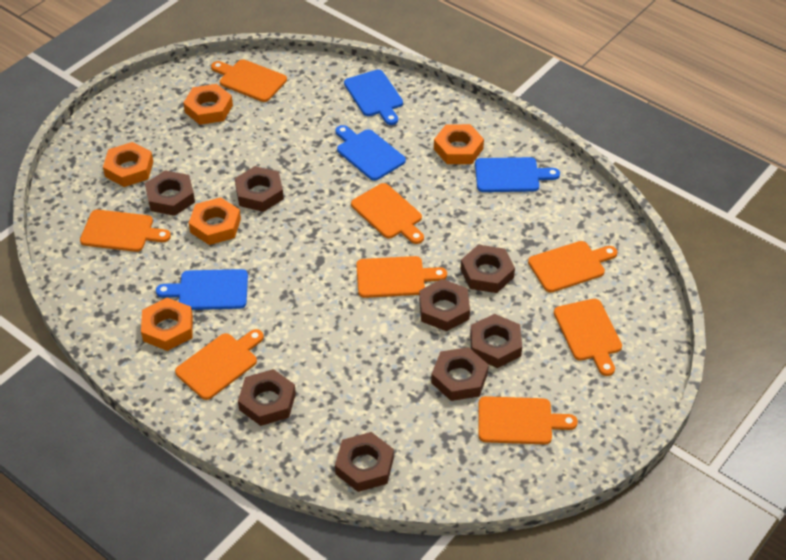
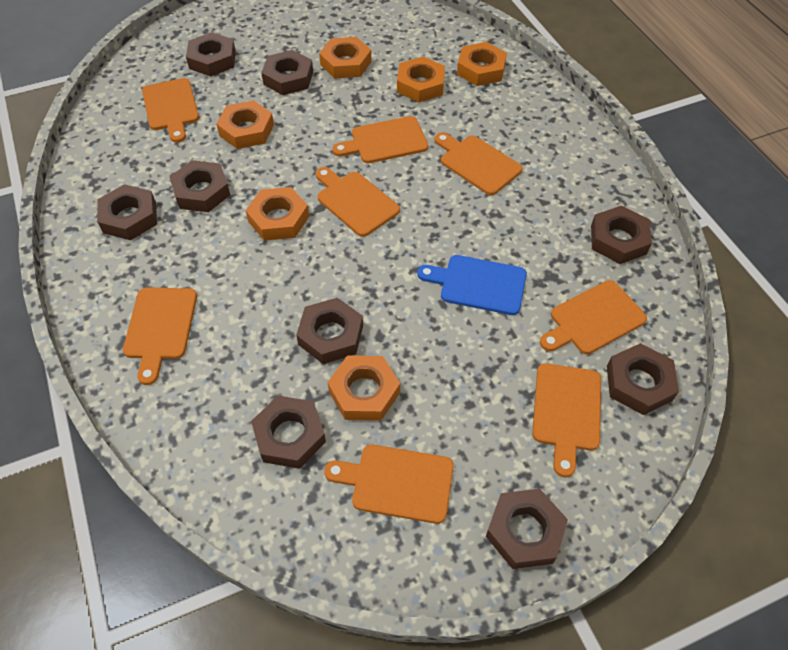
blue cutting board: [156,269,248,310] [335,125,406,181] [344,70,403,125] [475,157,560,192] = 4 -> [417,255,527,315] = 1
brown nut: [145,170,195,216] [235,166,284,212] [238,369,296,426] [335,432,394,492] [419,279,470,331] [431,347,489,401] [461,245,515,293] [470,314,522,368] = 8 -> [97,184,157,240] [170,160,230,212] [186,32,236,76] [251,396,326,469] [261,50,313,95] [296,298,363,364] [486,489,568,569] [591,206,652,264] [607,343,679,415] = 9
orange nut: [103,142,153,187] [141,298,193,351] [183,84,233,125] [189,197,241,245] [434,124,484,164] = 5 -> [216,100,274,149] [246,187,309,241] [319,37,372,79] [328,355,400,420] [397,57,445,102] [457,42,507,86] = 6

